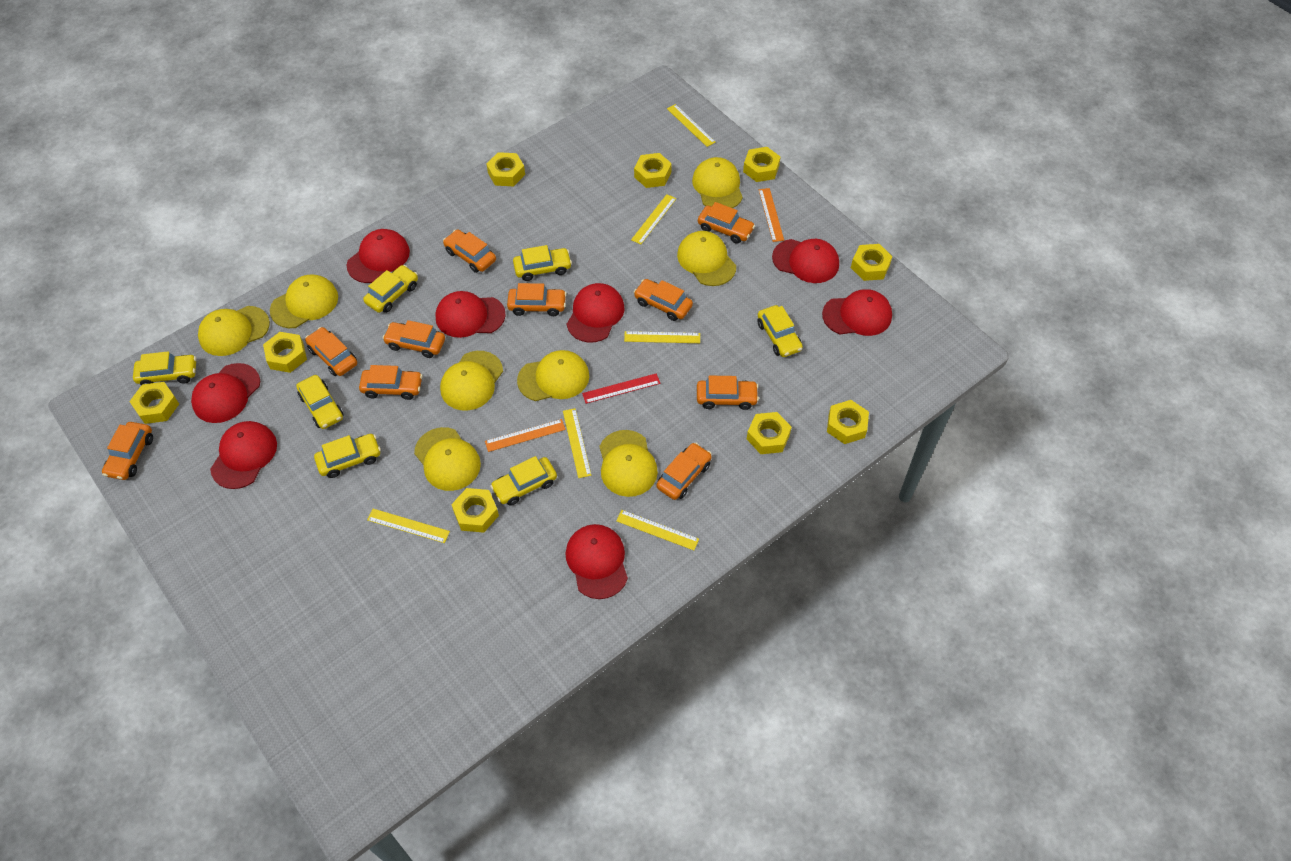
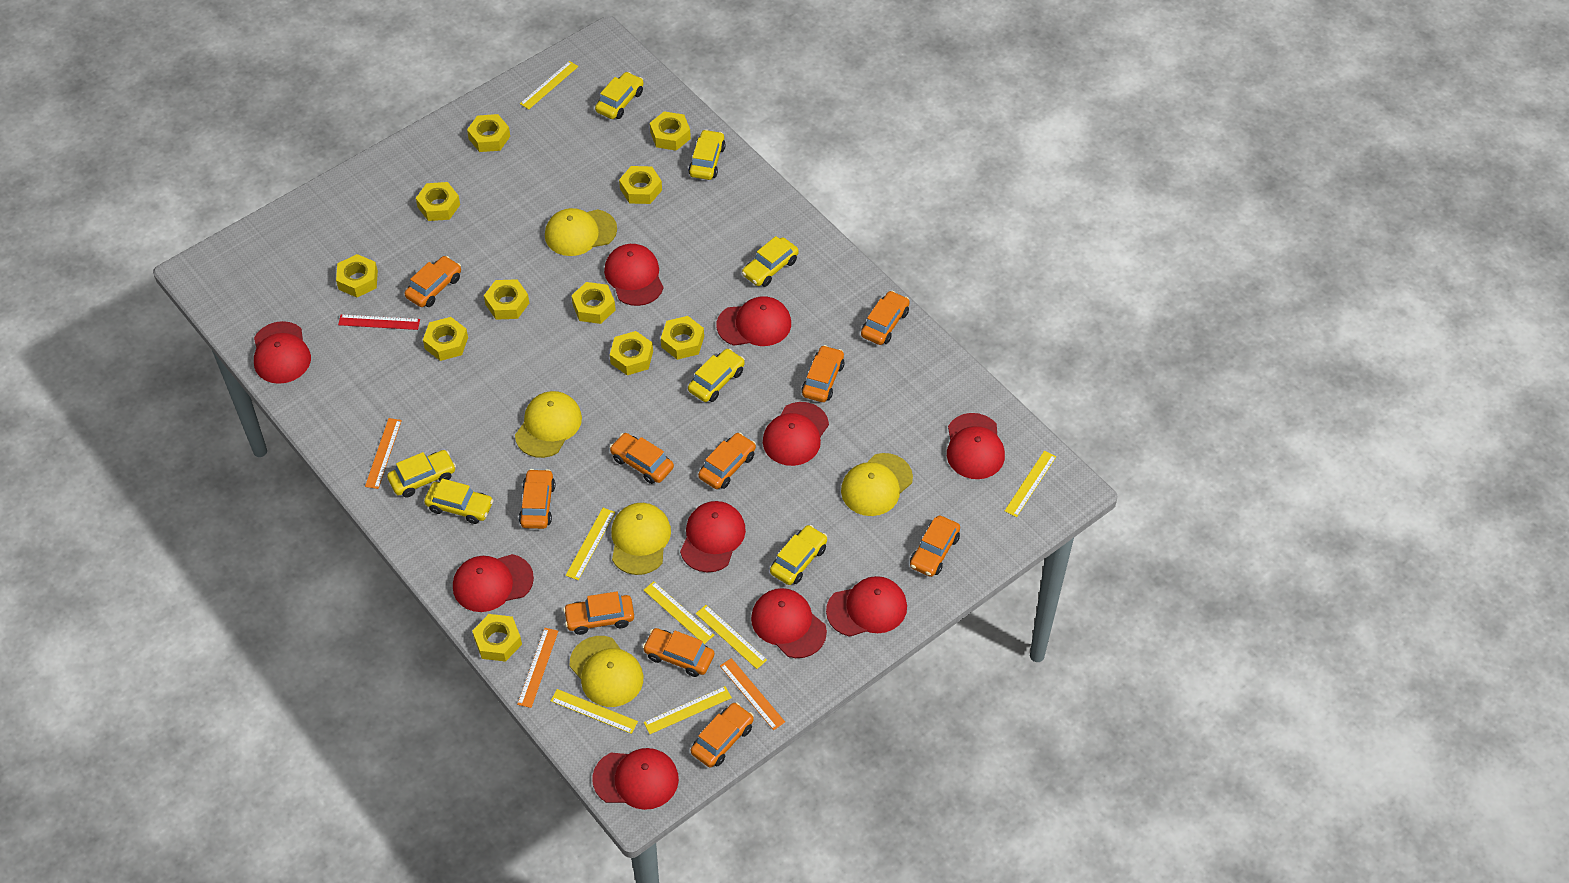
orange ruler: [485,419,566,452] [759,188,784,242] = 2 -> [365,418,402,489] [517,628,558,708] [720,658,785,730] = 3
red cap: [191,363,260,423] [210,421,277,489] [347,229,410,283] [435,291,506,338] [565,524,628,599] [567,283,624,343] [772,239,839,283] [822,289,892,336] = 8 -> [254,321,311,384] [453,554,534,612] [592,748,679,810] [604,244,664,306] [680,501,746,572] [717,296,791,346] [751,588,827,658] [763,402,829,466] [826,576,907,637] [947,413,1005,479] = 10
yellow cap: [198,306,270,356] [270,275,338,328] [414,427,481,491] [440,351,503,411] [517,350,589,401] [599,430,658,497] [677,231,736,286] [692,157,743,208] = 8 -> [515,391,582,458] [545,208,617,256] [570,636,644,707] [611,503,671,575] [841,453,913,516] = 5
yellow nut: [129,382,179,424] [263,332,307,373] [451,488,499,533] [486,152,525,186] [634,153,672,188] [743,147,780,182] [747,412,792,454] [827,400,869,444] [851,244,893,281] = 9 -> [336,254,378,297] [416,182,460,221] [423,317,468,361] [467,114,510,152] [472,614,522,662] [484,279,529,320] [571,282,616,324] [610,331,653,375] [619,166,662,204] [650,111,691,151] [661,316,704,360] = 11
yellow ruler: [367,509,450,543] [563,408,591,478] [616,510,699,550] [624,331,700,343] [631,194,677,244] [667,104,715,147] = 6 -> [520,61,578,109] [551,689,638,734] [566,508,615,580] [644,581,714,644] [644,686,732,734] [696,605,767,669] [1005,450,1056,517] = 7

